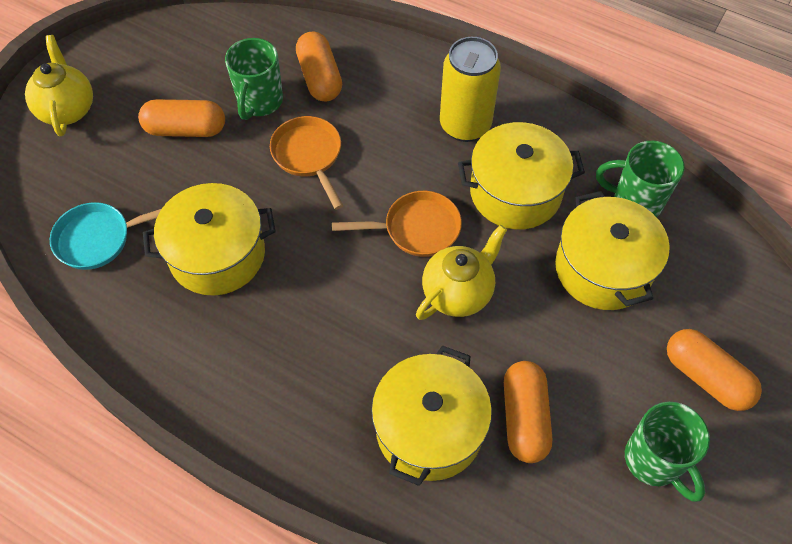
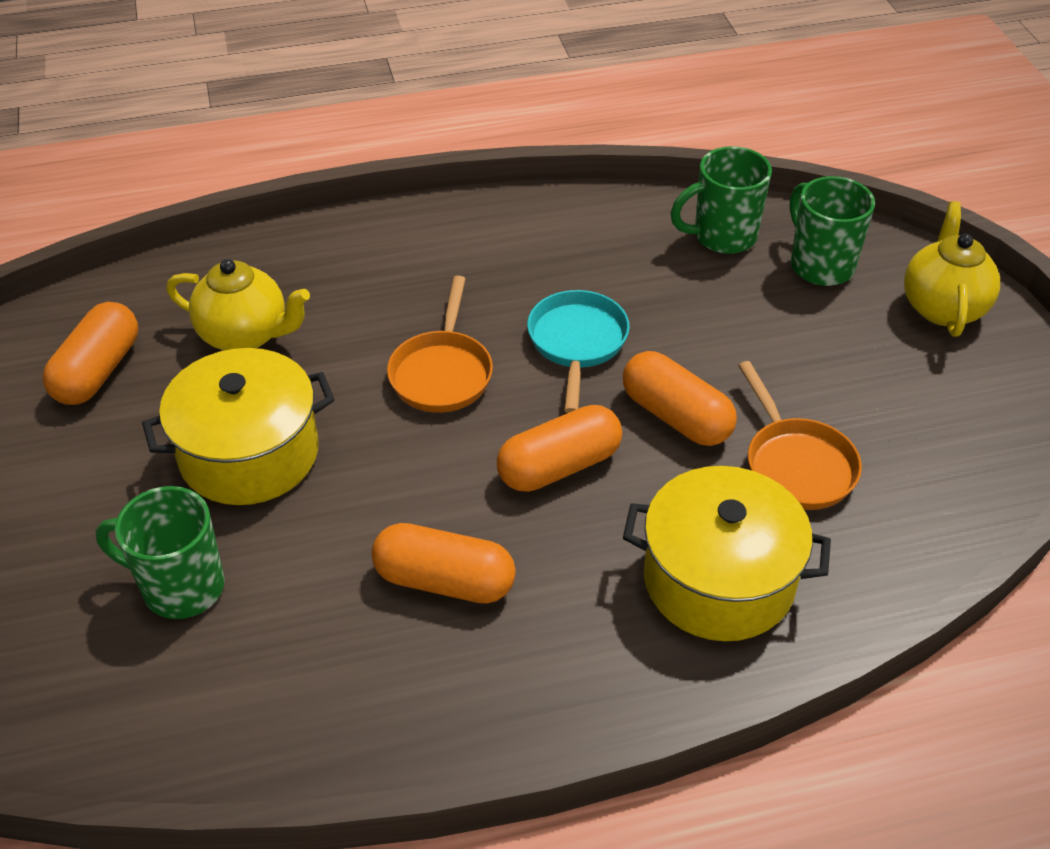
yellow can: [440,37,501,142] = 1 -> none = 0
yellow pot: [143,183,276,296] [371,345,492,486] [458,122,585,230] [555,191,670,310] = 4 -> [142,348,335,505] [623,466,831,641] = 2

